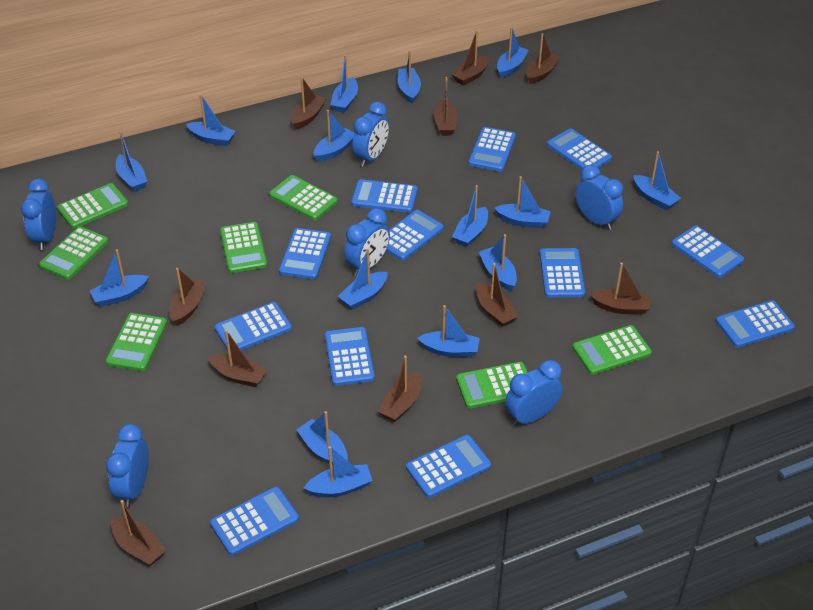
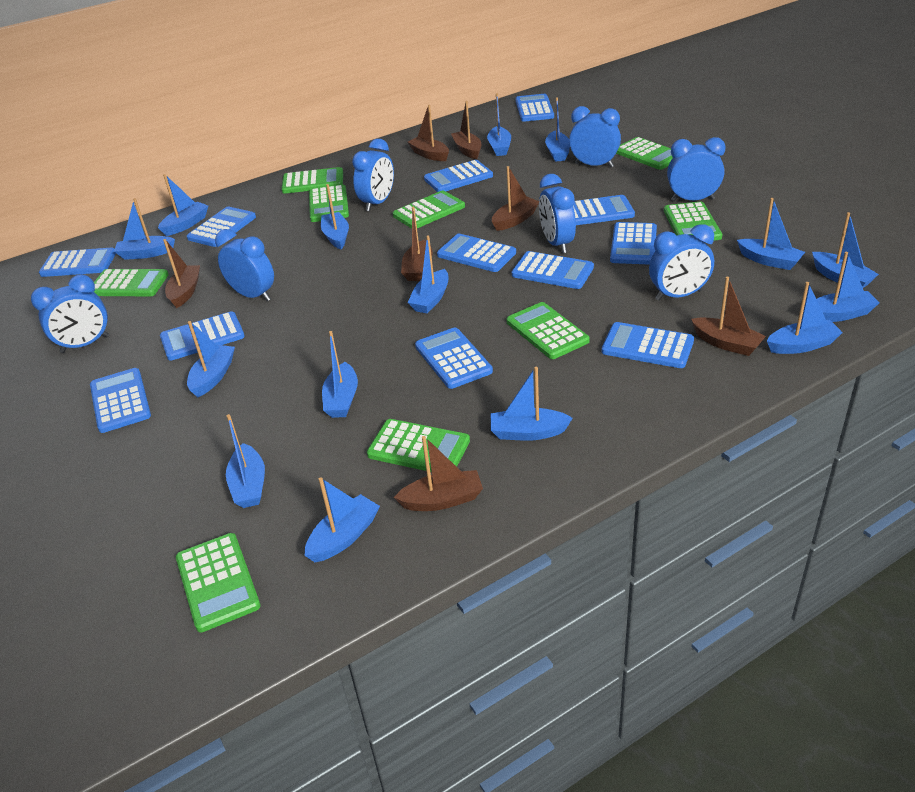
blue clock: [21,179,56,250] [106,424,149,507] [344,208,390,276] [352,102,389,167] [505,360,562,426] [575,165,623,230] = 6 -> [31,274,109,353] [215,229,274,301] [352,139,394,211] [539,174,576,253] [569,106,621,167] [649,224,714,300] [667,137,725,201] = 7
brown boat: [111,500,166,566] [169,268,207,326] [208,330,267,387] [291,77,326,129] [378,356,422,422] [434,77,458,136] [451,31,489,86] [476,263,519,327] [527,33,560,84] [590,263,651,315] = 10 -> [163,239,200,308] [394,436,483,511] [401,207,433,281] [408,105,449,161] [451,101,481,159] [492,166,539,231] [691,277,766,356] = 7
green calculator: [39,226,109,280] [57,183,128,229] [105,313,167,371] [220,222,267,273] [269,175,338,220] [456,362,528,409] [573,325,652,375] = 7 -> [94,269,169,296] [176,533,261,632] [282,167,343,194] [309,184,349,222] [367,419,470,472] [393,190,465,229] [507,302,590,359] [616,137,673,170] [664,202,722,240] = 9

